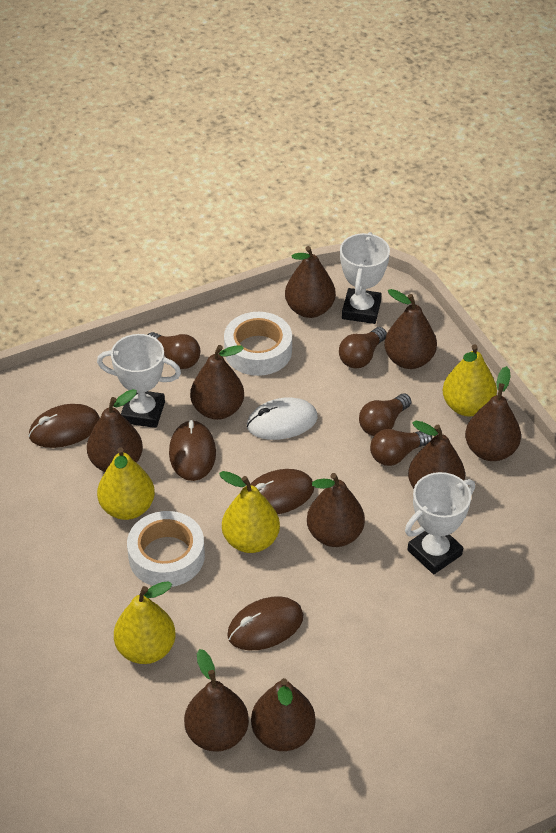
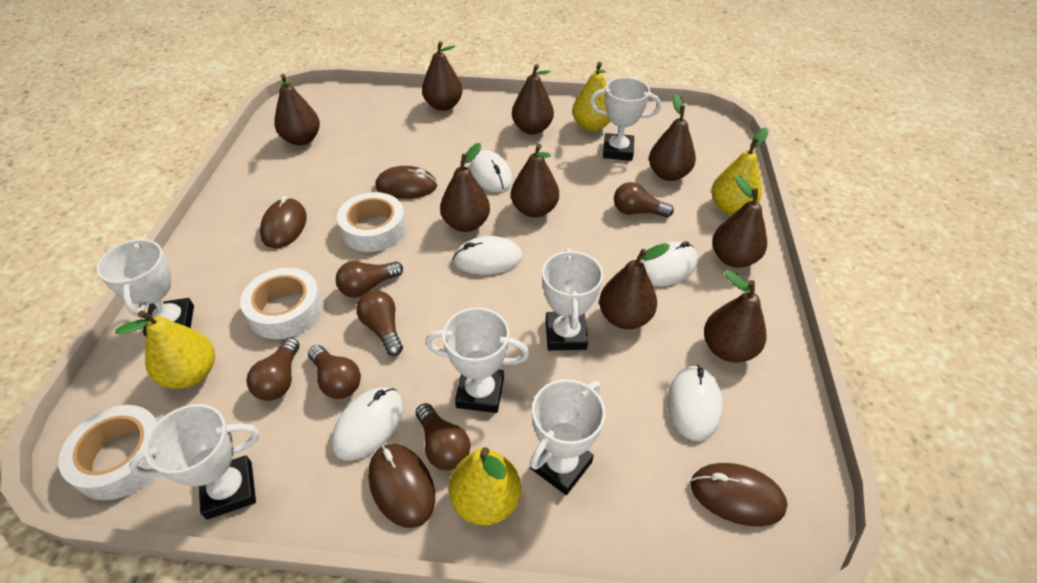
brown light bulb: [148,332,200,369] [339,327,387,369] [359,394,411,436] [370,429,432,466] = 4 -> [246,338,299,401] [308,345,361,399] [336,261,403,298] [356,290,403,356] [416,403,471,470] [614,182,674,218] = 6
white mouse: [247,397,318,440] = 1 -> [331,388,403,461] [453,236,523,275] [470,150,512,192] [641,241,698,286] [668,365,723,441] = 5
white tape: [127,511,205,587] [224,312,292,376] = 2 -> [58,405,158,500] [240,268,323,339] [337,192,406,252] = 3
white trophy: [97,334,181,428] [340,232,390,324] [405,472,475,574] = 3 -> [96,237,194,337] [129,404,260,520] [425,308,529,413] [530,379,605,495] [542,248,603,350] [590,77,661,161] = 6

